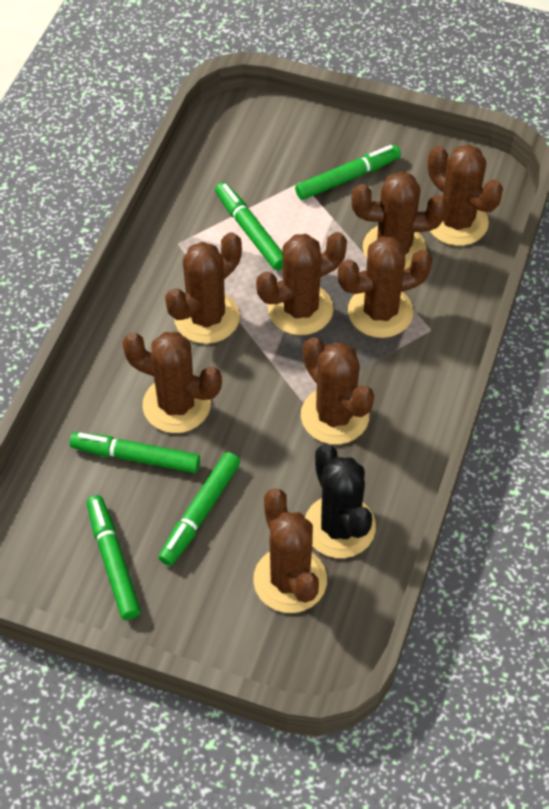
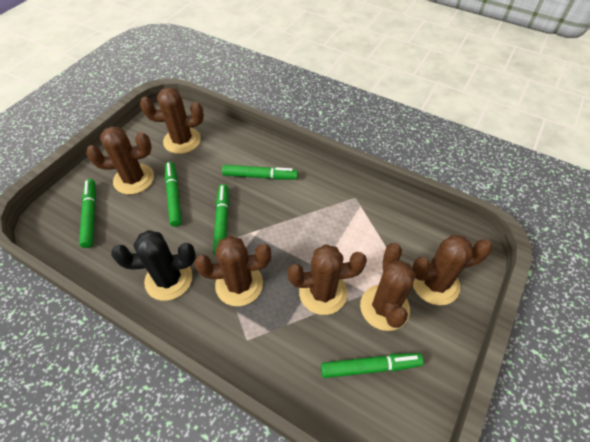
brown cactus: [122,332,222,433] [165,232,242,344] [253,489,327,613] [256,232,347,335] [301,337,374,445] [338,236,432,338] [352,171,447,270] [428,144,503,246] = 8 -> [86,126,154,194] [140,87,204,154] [194,236,271,306] [287,244,367,315] [360,243,416,331] [412,235,493,305] = 6

